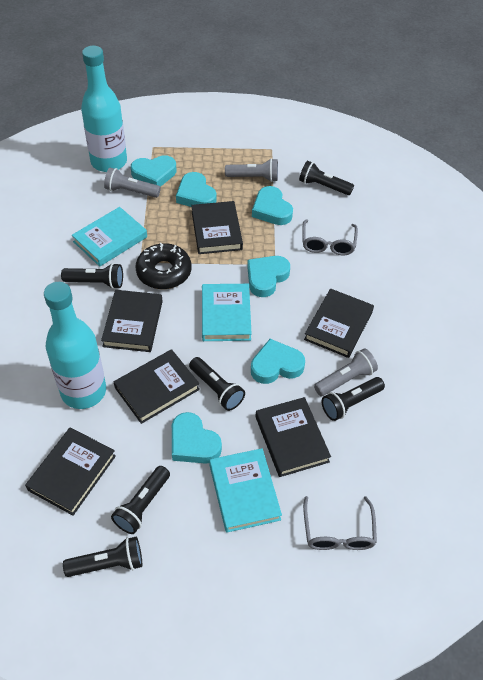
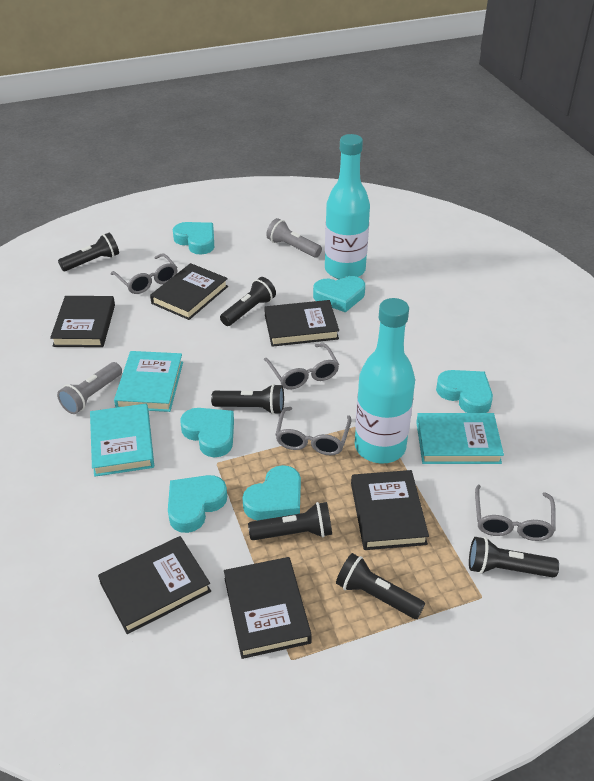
black donut: [136,243,191,289] = 1 -> none = 0
grey flashlight: [104,168,161,198] [225,158,278,182] [314,348,378,396] = 3 -> [57,362,122,414] [266,218,322,258] = 2
grey glasses: [302,219,358,255] [303,496,377,550] = 2 -> [111,253,178,294] [264,343,339,390] [275,407,352,455] [475,485,556,541] = 4

